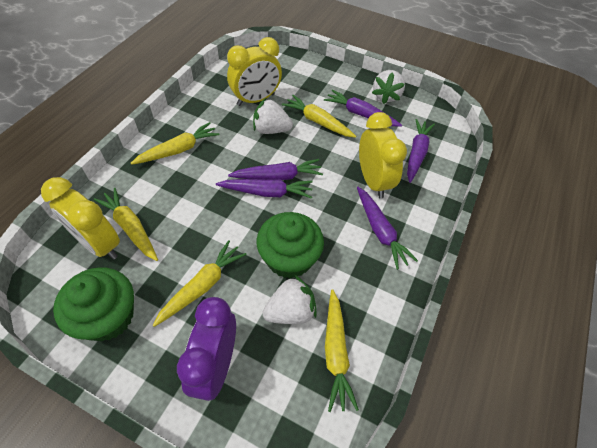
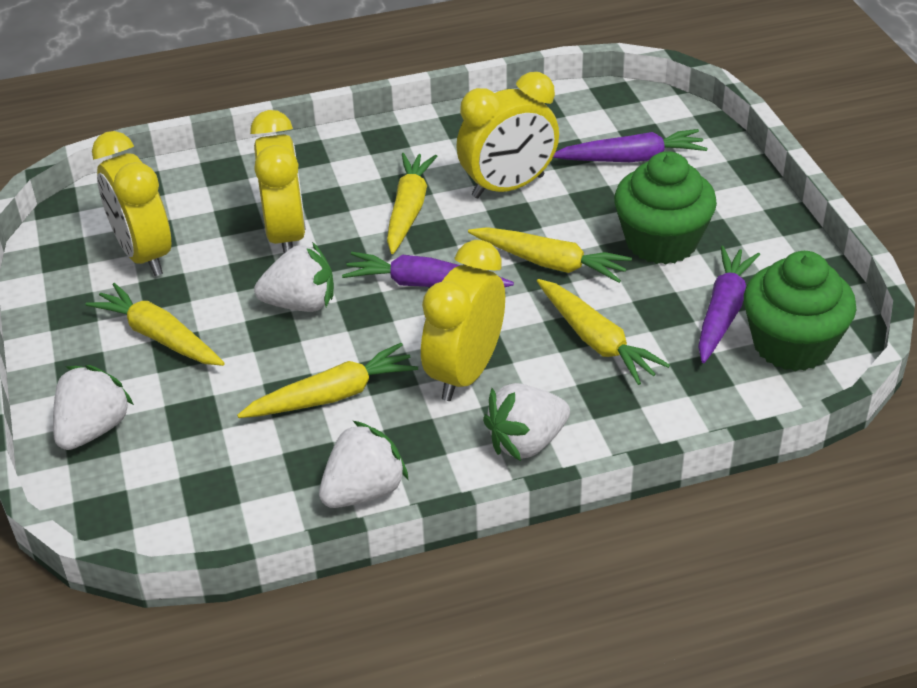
purple carrot: [216,179,313,199] [228,159,323,180] [324,90,402,127] [357,187,418,270] [407,119,435,183] = 5 -> [342,252,514,287] [553,129,708,162] [698,246,760,363] = 3
purple clock: [177,297,236,401] = 1 -> none = 0
white strawberry: [253,98,293,134] [262,275,317,324] [372,70,405,104] = 3 -> [53,365,134,450] [254,242,334,312] [319,421,409,508] [483,383,570,461] = 4
yellow clock: [41,177,120,260] [227,37,282,106] [359,112,407,198] = 3 -> [92,131,171,276] [250,110,306,253] [421,240,505,401] [456,72,559,198] = 4

